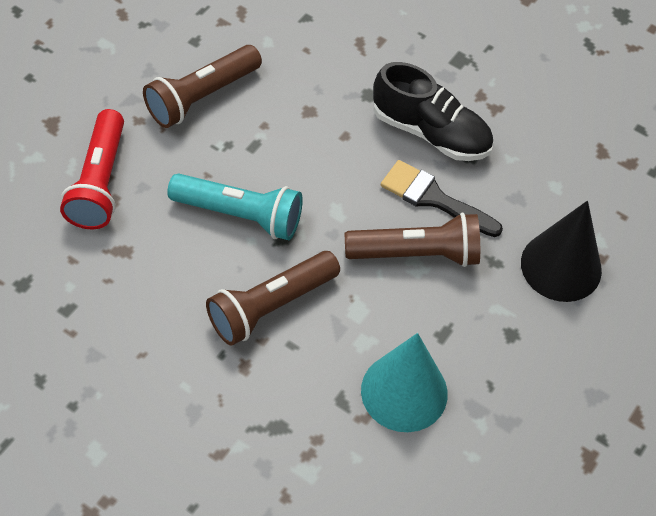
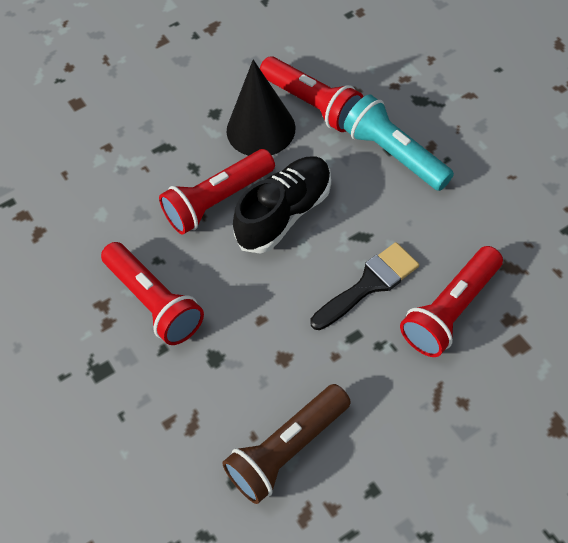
brown flashlight: [143,45,262,128] [206,251,340,346] [345,213,480,267] = 3 -> [222,384,351,504] = 1
red flashlight: [60,109,124,229] = 1 -> [101,242,204,345] [159,149,275,234] [260,56,364,132] [400,246,503,357] = 4
turquoise cone: [361,333,448,432] = 1 -> none = 0

